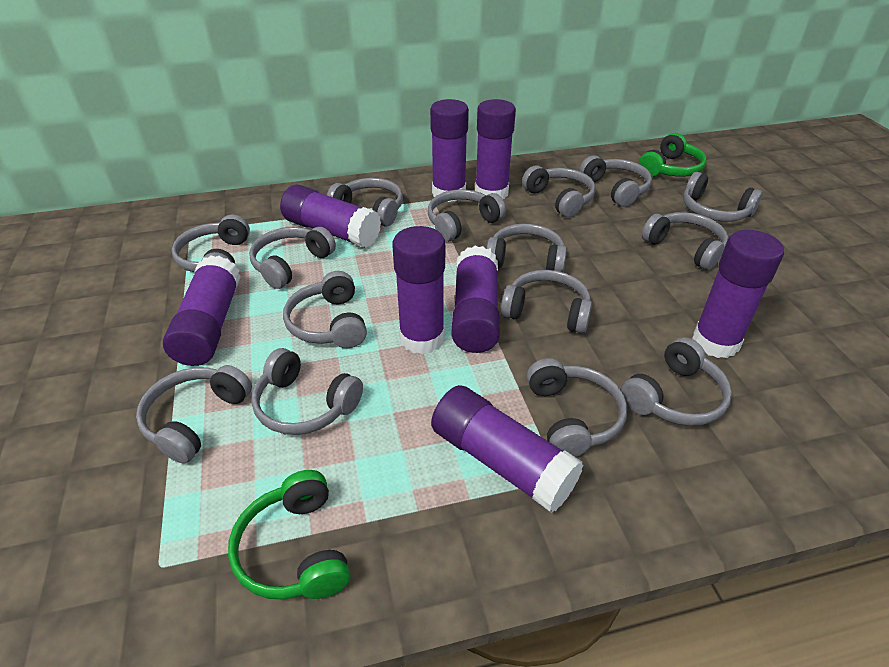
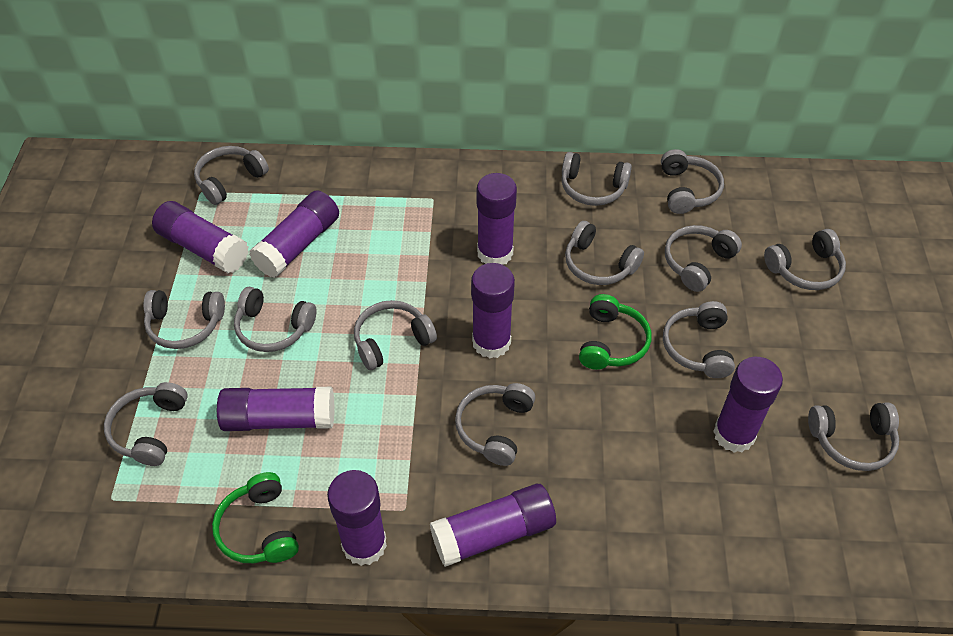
grey headphones: [136,365,252,464] [172,214,250,272] [249,227,336,289] [251,348,363,435] [283,271,367,348] [327,178,403,227] [428,190,506,242] [486,224,567,273] [501,270,592,334] [522,165,596,218] [527,358,627,457] [579,155,652,207] [621,337,732,426] [642,212,728,270] [683,172,763,222] = 15 -> [104,382,188,466] [143,290,225,349] [194,146,269,205] [234,287,317,352] [354,300,437,370] [455,383,535,466] [561,152,632,206] [565,221,644,285] [661,149,724,214] [663,301,735,378] [665,225,742,292] [764,229,846,290] [808,402,899,471] = 13

